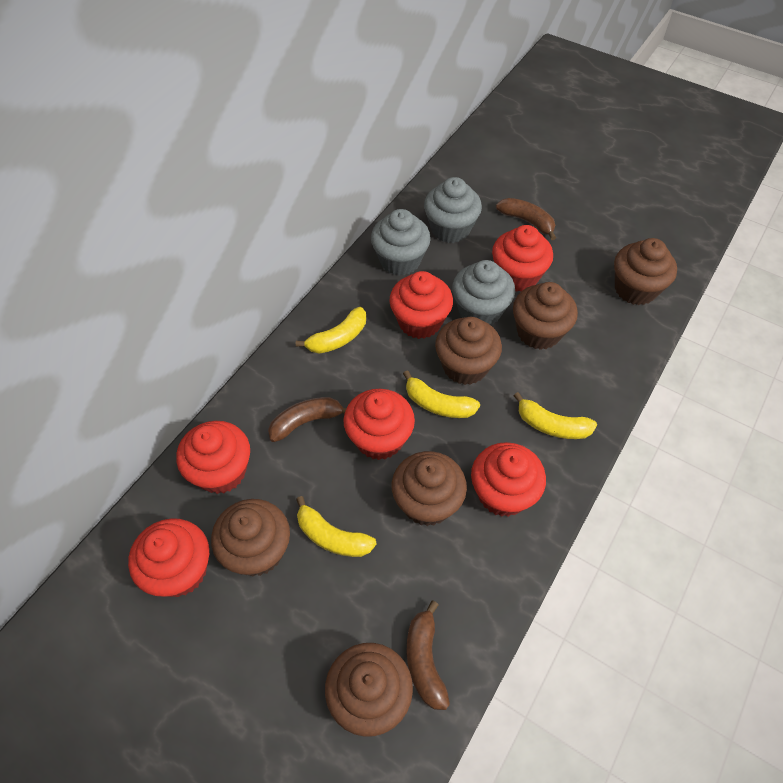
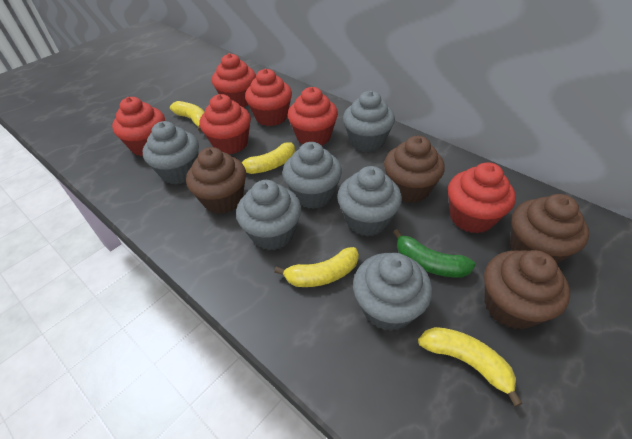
brown banana: [268,397,347,442] [407,601,450,710] [496,198,556,240] = 3 -> none = 0
brown cupcake: [211,499,290,576] [325,643,413,737] [392,451,467,526] [435,317,502,385] [513,282,578,350] [614,238,677,305] = 6 -> [186,147,246,214] [384,136,445,203] [484,250,570,330] [510,194,589,264] = 4
green banana: none = 0 -> [393,229,476,278] = 1
grey cupcake: [371,209,431,276] [424,177,482,243] [452,260,515,325] = 3 -> [142,121,199,184] [236,180,301,250] [283,142,342,209] [337,166,402,236] [343,91,395,152] [353,253,432,331] = 6

